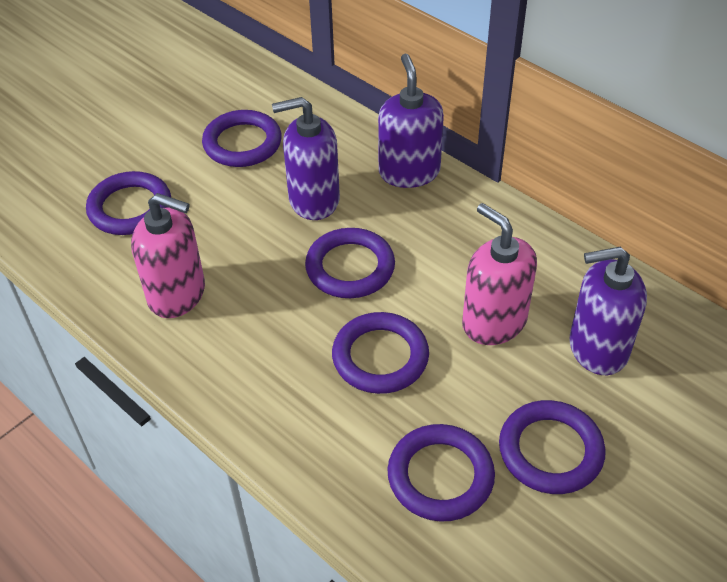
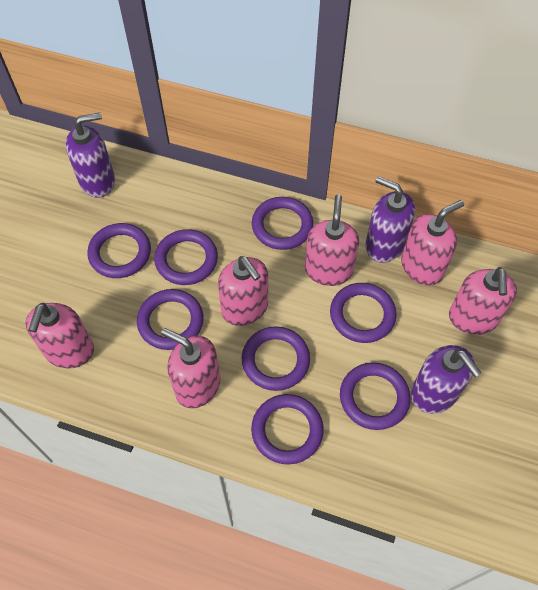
pink soap dispenser: [131,193,205,318] [462,203,537,345] = 2 -> [26,303,94,369] [161,328,220,409] [218,256,268,326] [305,195,359,286] [401,200,464,286] [449,267,517,335] = 6
purple ring: [86,171,171,235] [202,110,282,167] [305,228,395,298] [332,312,429,394] [387,424,495,522] [499,400,606,494] = 6 -> [87,223,151,278] [137,289,204,350] [154,229,218,285] [242,326,310,391] [251,394,324,465] [252,197,313,250] [330,283,397,343] [340,362,411,430] = 8

